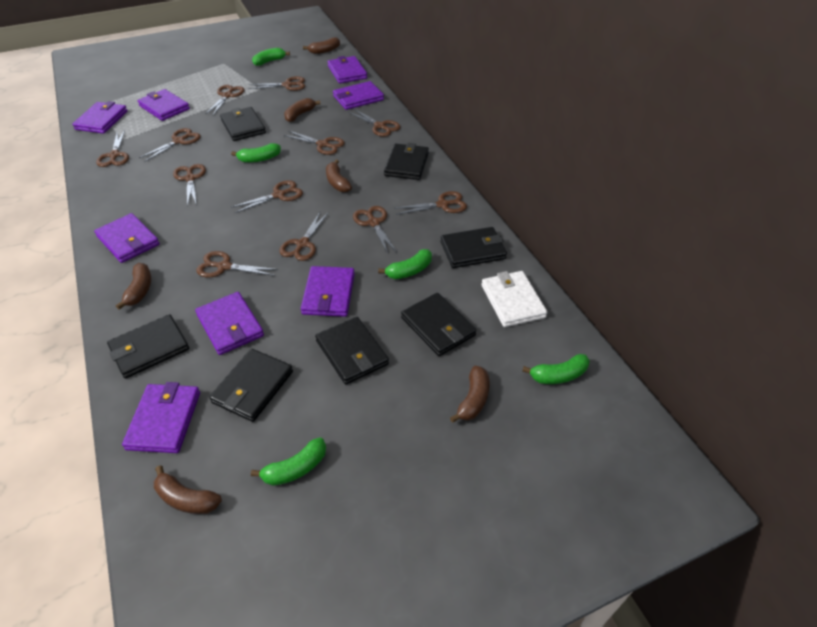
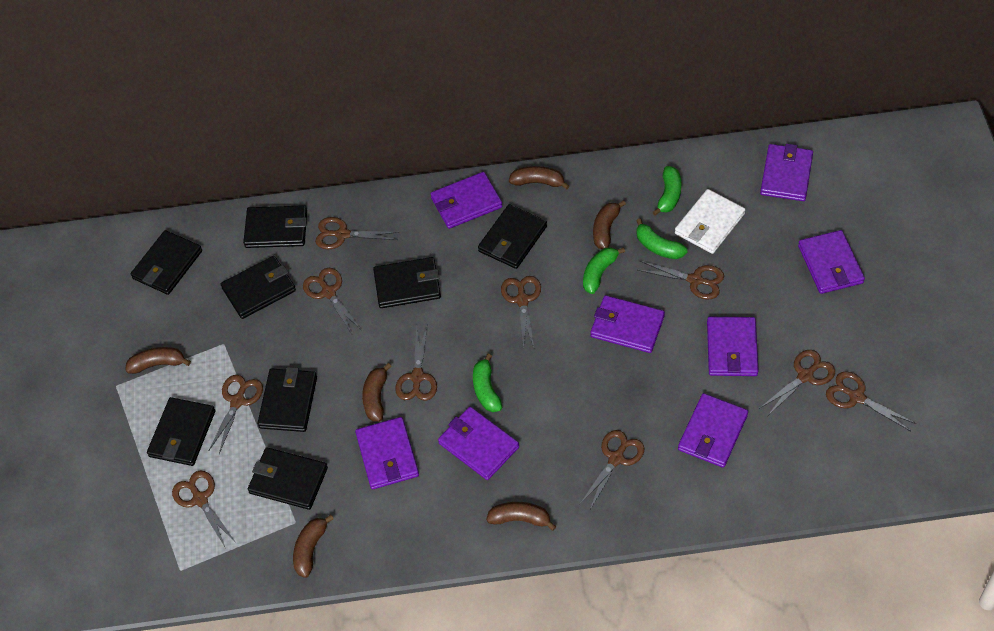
black wallet: [107,314,189,379] [209,349,293,422] [220,107,266,141] [315,317,389,384] [384,143,429,180] [401,293,476,356] [440,227,507,268] = 7 -> [131,230,202,295] [147,397,215,466] [221,256,296,319] [243,205,307,248] [248,447,328,510] [257,367,317,432] [373,257,441,308] [478,204,547,269] = 8
brown scissors: [96,130,129,167] [139,128,201,162] [173,164,206,206] [196,251,278,278] [206,85,244,115] [231,180,303,213] [248,76,305,91] [279,212,329,261] [284,131,345,155] [348,109,401,137] [353,206,397,253] [396,191,467,215] = 12 -> [172,470,235,547] [209,375,263,454] [303,268,361,334] [315,217,400,249] [395,326,437,401] [501,276,541,349] [579,430,644,509] [638,261,724,300] [759,350,835,415] [826,371,916,431] = 10
green banana: [231,143,281,162] [251,437,326,486] [252,48,290,66] [378,249,432,279] [522,354,590,384] = 5 -> [473,354,502,412] [583,247,625,294] [636,219,687,259] [653,166,682,216] = 4

